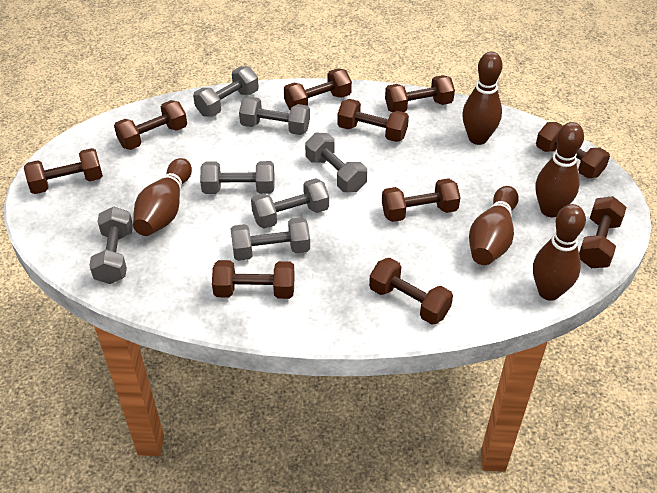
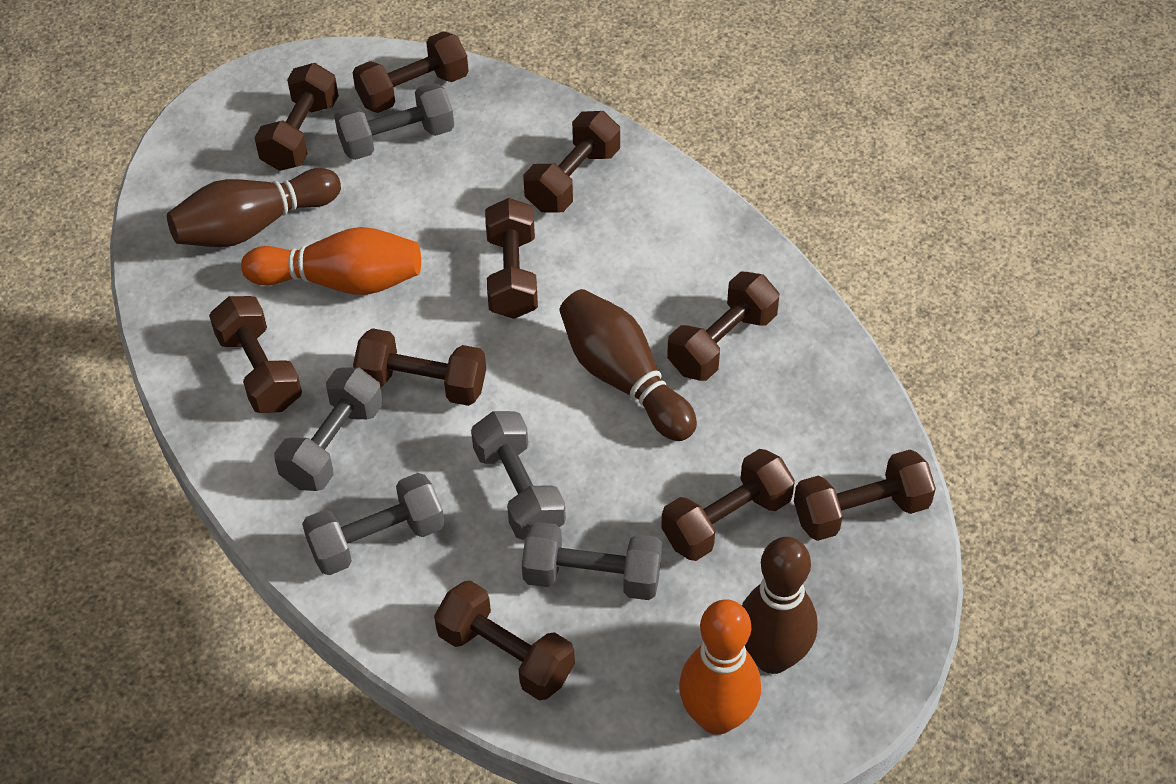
brown bowling pin: [133,158,192,236] [462,52,503,145] [469,186,519,265] [533,204,586,301] [536,122,584,217] = 5 -> [167,168,341,247] [559,289,697,441] [742,537,817,674] = 3
grey dumbbell: [89,206,133,284] [193,66,259,117] [200,161,274,194] [231,217,310,261] [239,96,310,135] [251,178,329,229] [305,133,367,192] = 7 -> [274,367,383,491] [302,473,445,575] [334,83,454,160] [471,411,566,540] [522,522,662,600] = 5
orange bowling pin: none = 0 -> [241,227,421,295] [679,599,761,735] = 2

